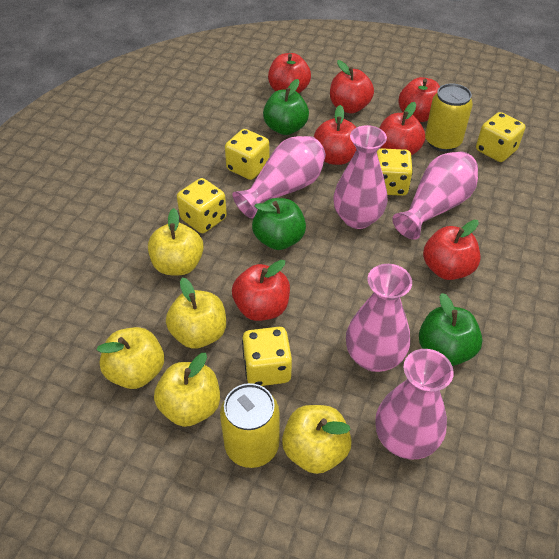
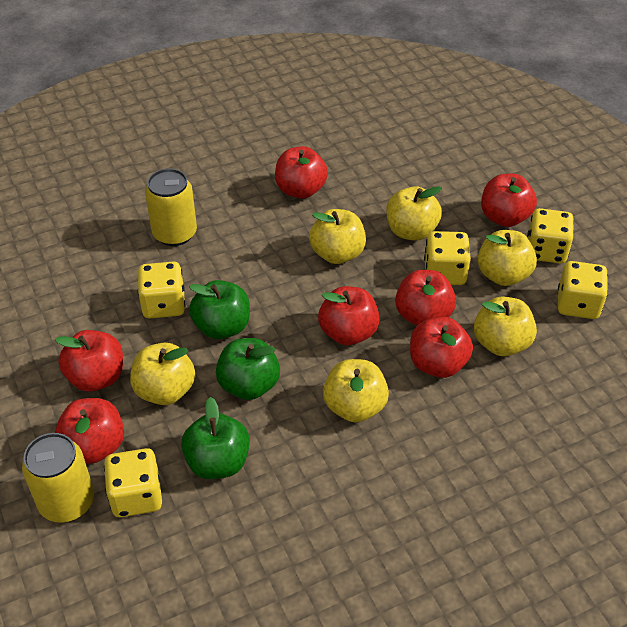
pink vase: [233,136,326,219] [333,125,387,229] [346,264,412,372] [375,349,454,459] [392,151,478,240] = 5 -> none = 0
yellow apple: [97,327,164,389] [148,208,204,275] [154,353,220,427] [166,277,226,349] [282,405,352,474] = 5 -> [130,343,195,405] [309,209,366,264] [323,359,389,422] [386,186,442,241] [474,296,537,356] [478,230,537,286] = 6

